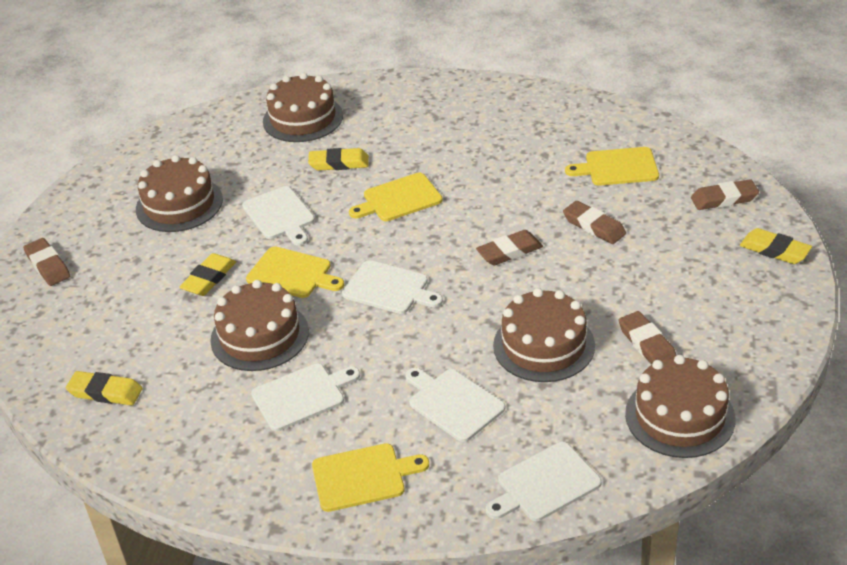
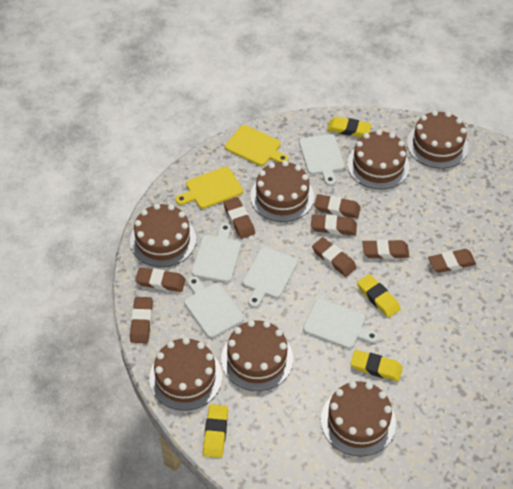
brown cake: [136,155,223,232] [210,280,309,371] [263,73,343,142] [493,288,595,382] [625,355,736,458] = 5 -> [130,203,196,267] [149,337,222,411] [221,320,293,391] [250,160,314,222] [321,381,396,456] [347,130,410,189] [407,110,469,168] = 7
brown eraser: [23,238,70,286] [476,230,543,266] [563,201,626,244] [619,311,677,365] [691,179,759,210] = 5 -> [130,297,153,343] [135,267,186,292] [223,197,255,239] [311,214,357,235] [312,237,357,277] [314,194,361,219] [362,239,410,259] [428,249,476,273] = 8
yellow cutting board: [246,246,344,298] [312,443,429,512] [349,173,442,221] [565,147,659,186] = 4 -> [176,167,243,209] [225,125,288,166] = 2

